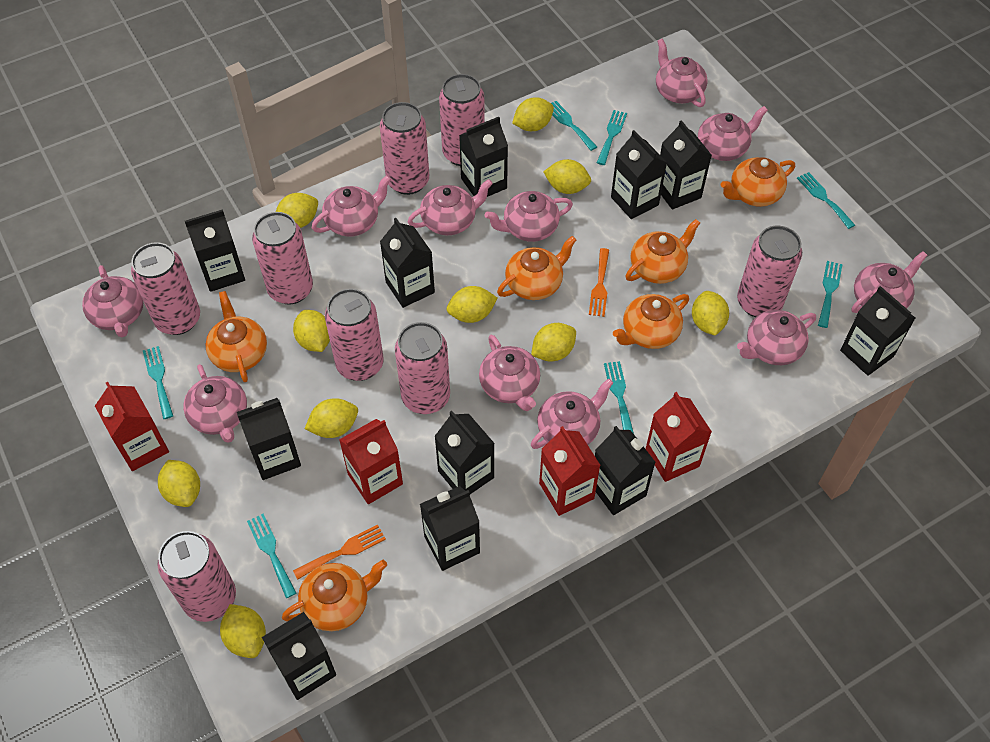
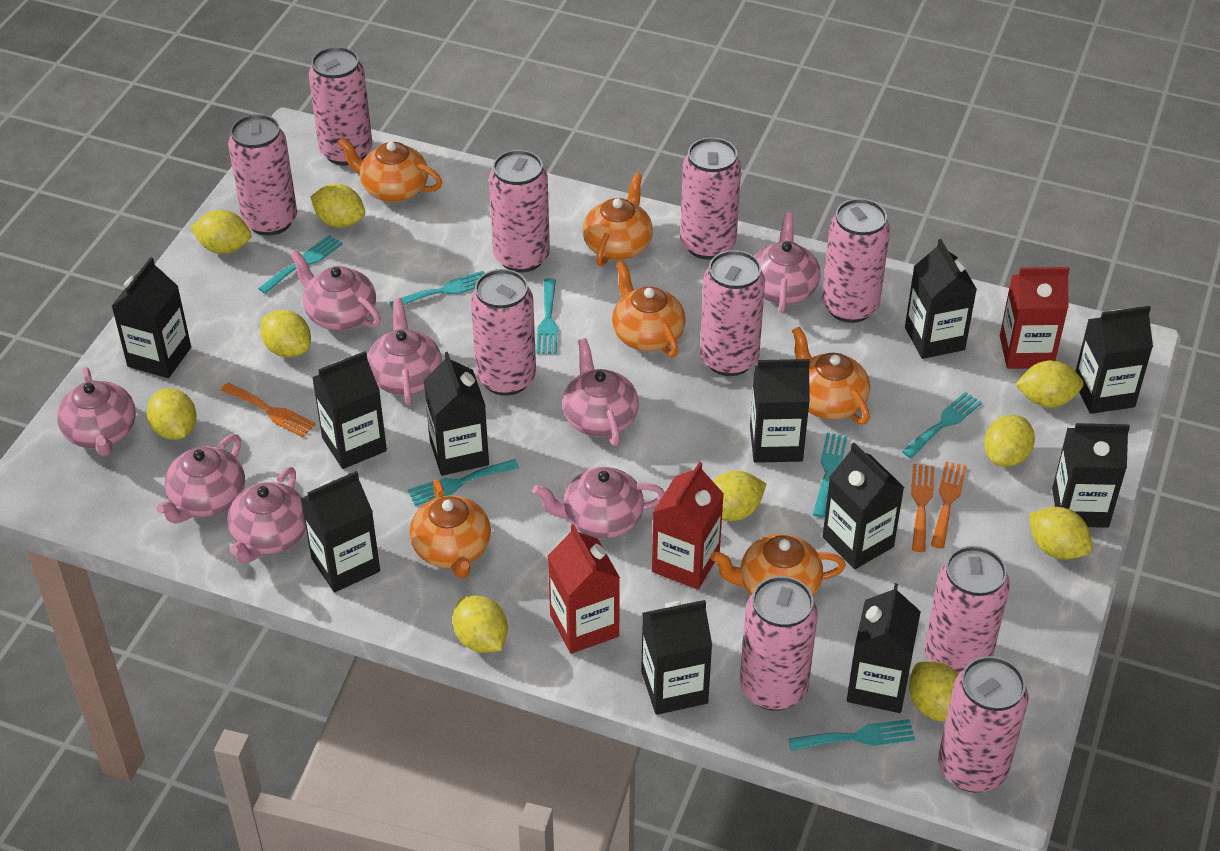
orange fork: [293,524,386,580] [589,248,609,317] = 2 -> [221,383,316,437] [911,464,935,552] [931,462,967,549] = 3
pink can: [131,242,200,335] [157,531,236,622] [252,212,313,305] [325,289,384,381] [380,102,429,195] [395,322,450,414] [439,74,485,166] [737,226,802,317] = 8 -> [228,114,297,236] [309,47,372,166] [471,269,536,396] [489,150,550,272] [680,137,741,260] [700,250,765,376] [740,576,818,711] [822,198,890,323] [924,546,1010,674] [938,656,1028,793] = 10
pink teapot: [82,265,144,337] [183,364,247,443] [312,175,391,237] [408,179,493,235] [479,335,540,411] [485,191,573,242] [531,378,613,449] [656,38,708,107] [698,106,768,161] [737,310,816,365] [852,251,927,313] = 11 -> [57,367,136,456] [157,434,245,524] [227,467,306,564] [290,250,381,330] [367,298,442,405] [533,467,665,538] [562,338,639,446] [754,212,820,313] = 8
red carton: [95,382,169,471] [339,419,403,504] [539,426,601,516] [646,392,712,482] = 4 -> [548,524,620,654] [652,462,724,590] [1000,267,1070,369] = 3

